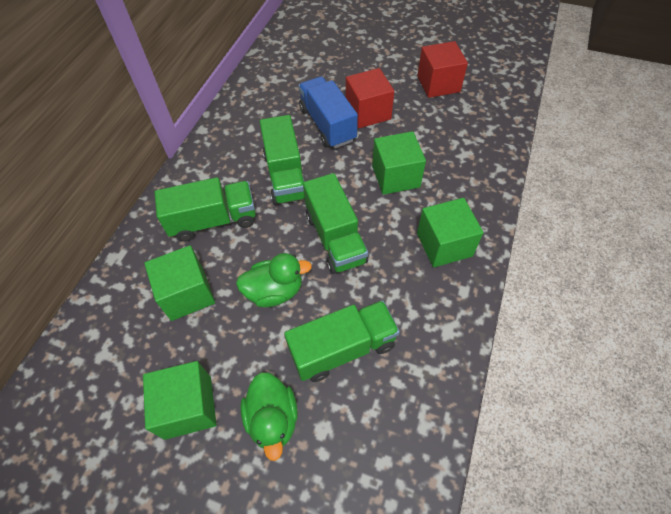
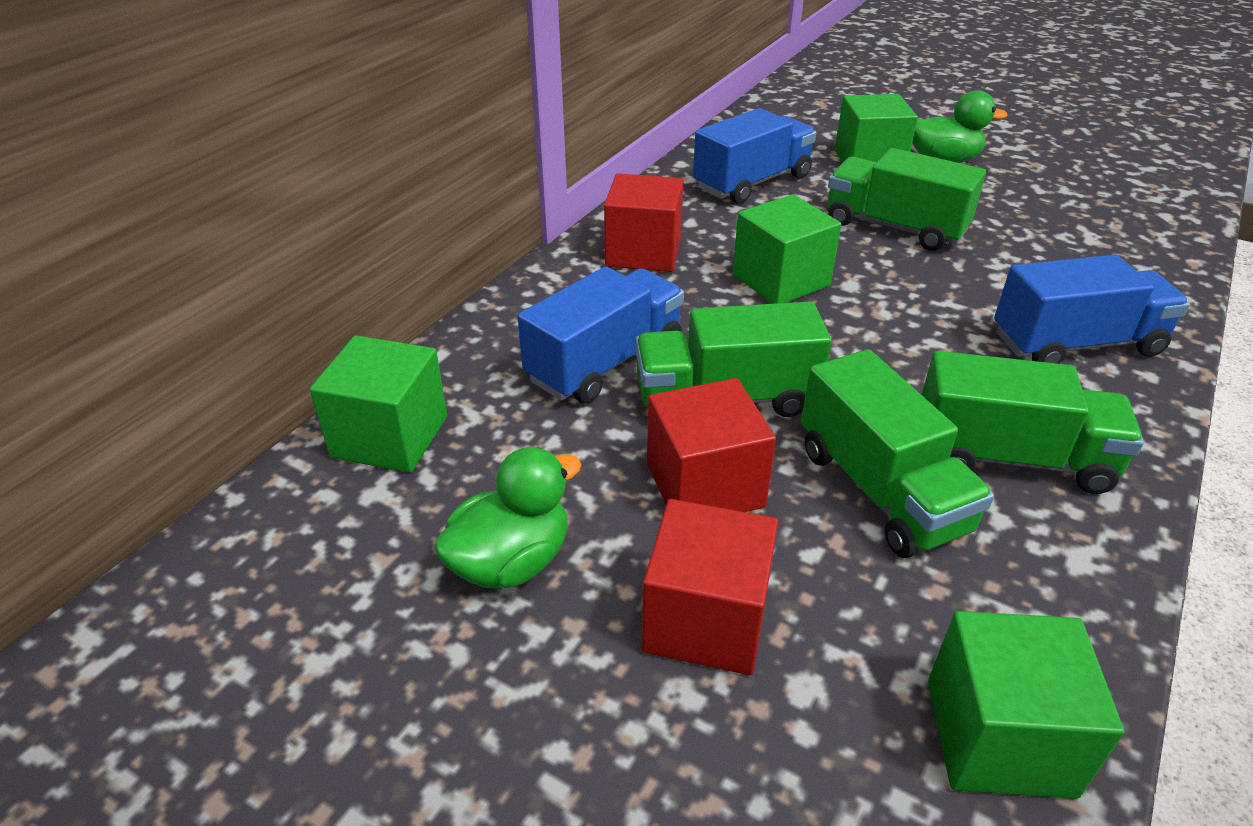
blue truck: [298,76,358,148] = 1 -> [517,267,684,403] [693,108,816,204] [994,255,1190,364] = 3
red cube: [346,68,394,128] [417,41,468,98] = 2 -> [604,173,683,272] [642,499,778,675] [647,378,776,512] = 3

